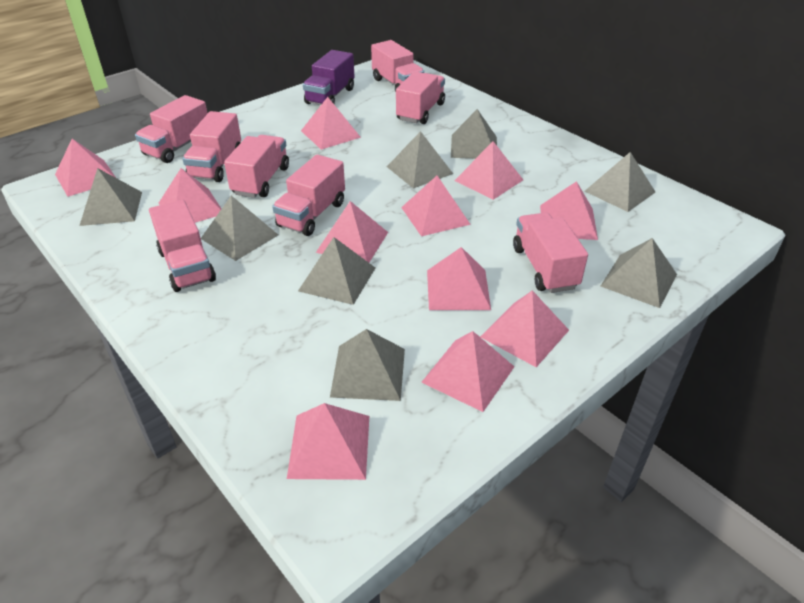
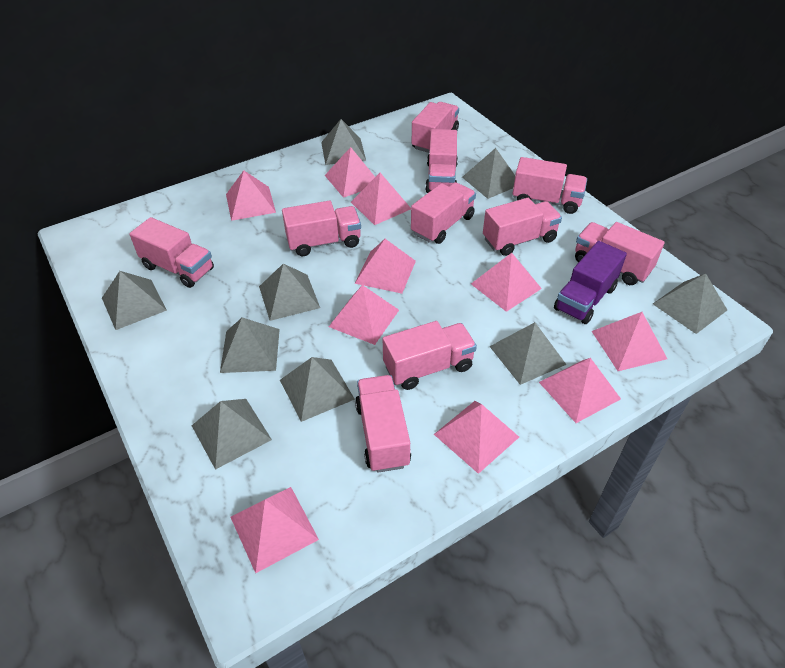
grey pyramid: [79,168,142,226] [201,196,278,261] [298,237,375,305] [330,329,405,401] [387,131,453,189] [451,109,497,159] [585,152,655,212] [601,238,677,308] = 8 -> [102,271,167,330] [192,399,272,470] [220,318,280,373] [259,264,320,321] [280,357,355,422] [321,119,366,165] [462,148,515,199] [489,322,567,385] [653,273,727,334] = 9
pink pyramid: [55,139,116,197] [159,168,221,223] [287,403,369,480] [301,97,361,150] [316,201,388,263] [401,176,471,236] [421,331,514,412] [427,247,491,310] [455,141,523,200] [480,290,569,367] [540,181,598,240] = 11 -> [226,170,276,221] [231,487,319,573] [325,147,375,198] [329,285,399,345] [351,173,411,225] [355,239,416,294] [434,401,519,474] [471,253,542,312] [539,358,621,423] [592,312,667,371] = 10
pink truck: [135,95,208,163] [149,200,216,292] [182,111,241,182] [224,135,289,198] [272,154,345,236] [371,40,424,92] [396,72,445,124] [513,212,588,293] = 8 -> [129,217,214,288] [282,201,361,256] [355,375,411,473] [382,321,477,390] [411,182,476,244] [412,102,459,153] [425,129,458,193] [483,198,562,256] [513,157,587,214] [575,222,665,285] = 10

